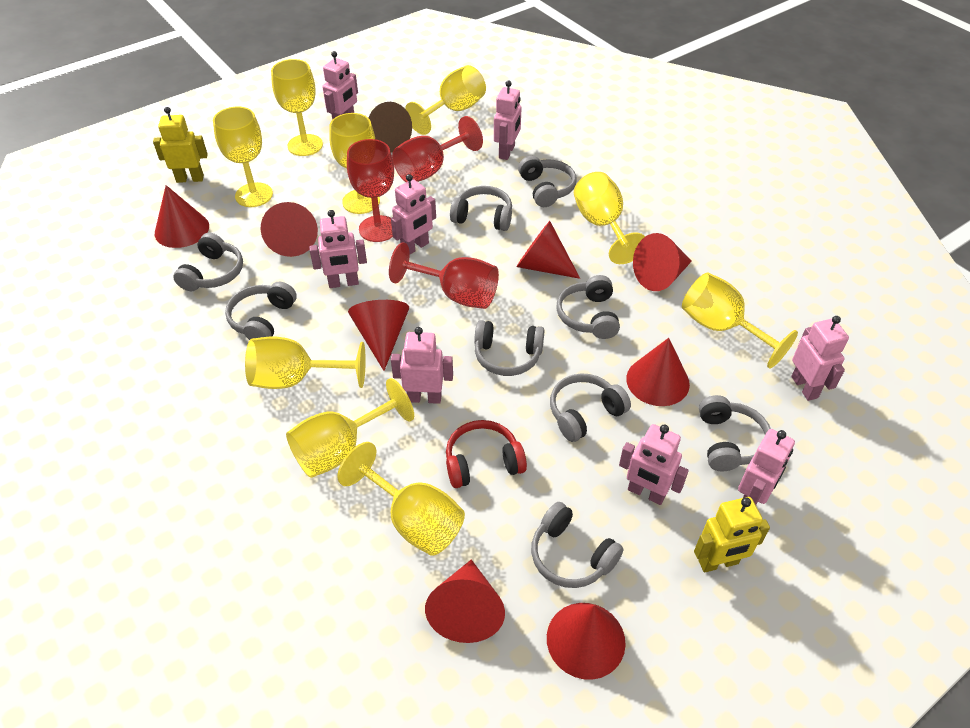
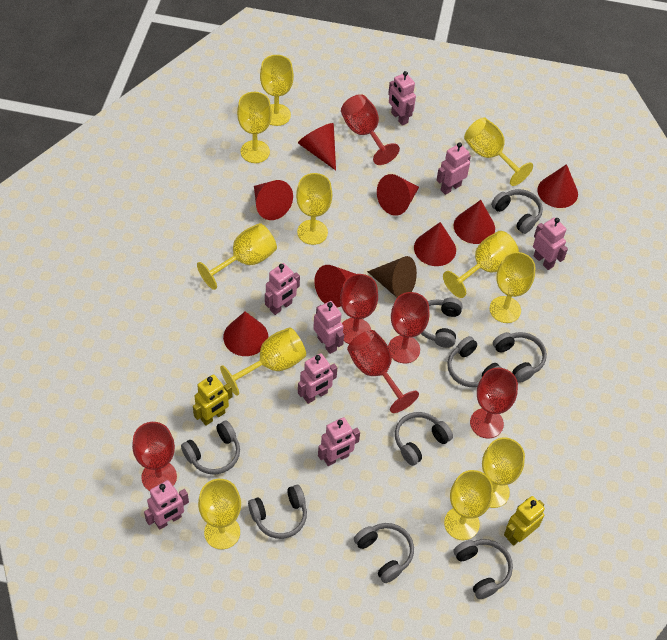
red goblet: [347,139,394,242] [389,243,499,309] [392,116,483,182] = 3 -> [132,422,177,491] [340,274,378,344] [341,94,400,165] [347,330,419,413] [388,292,430,363] [470,367,518,439] = 6
red headphones: [446,420,527,488] = 1 -> none = 0
yellow goblet: [213,107,273,207] [245,337,366,389] [271,59,323,156] [286,378,414,478] [329,113,380,214] [337,442,465,556] [405,65,486,135] [574,172,645,264] [682,272,798,369] = 9 -> [197,223,277,290] [198,479,241,549] [220,327,306,395] [237,92,272,163] [260,55,294,126] [296,173,332,245] [443,231,519,298] [444,470,493,540] [464,117,533,186] [482,438,525,508] [489,252,535,323] = 11

